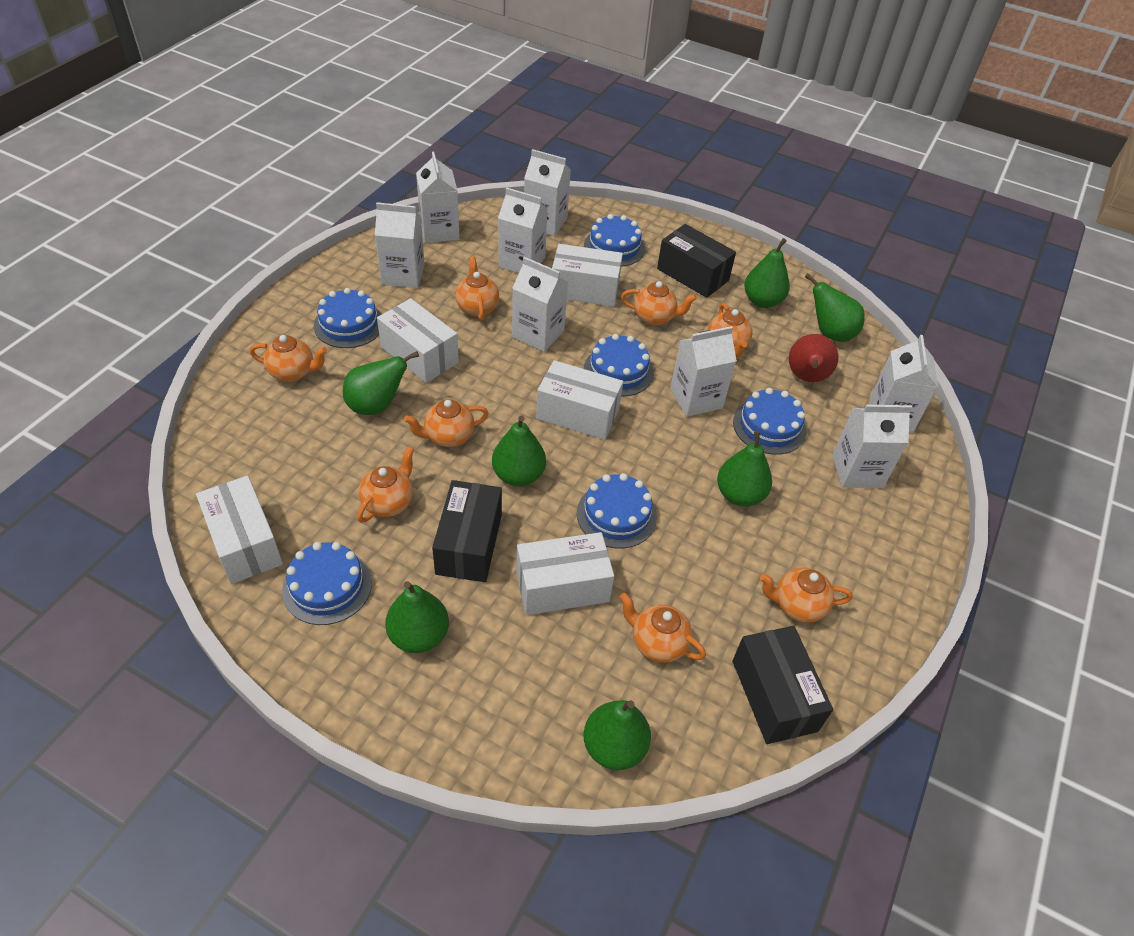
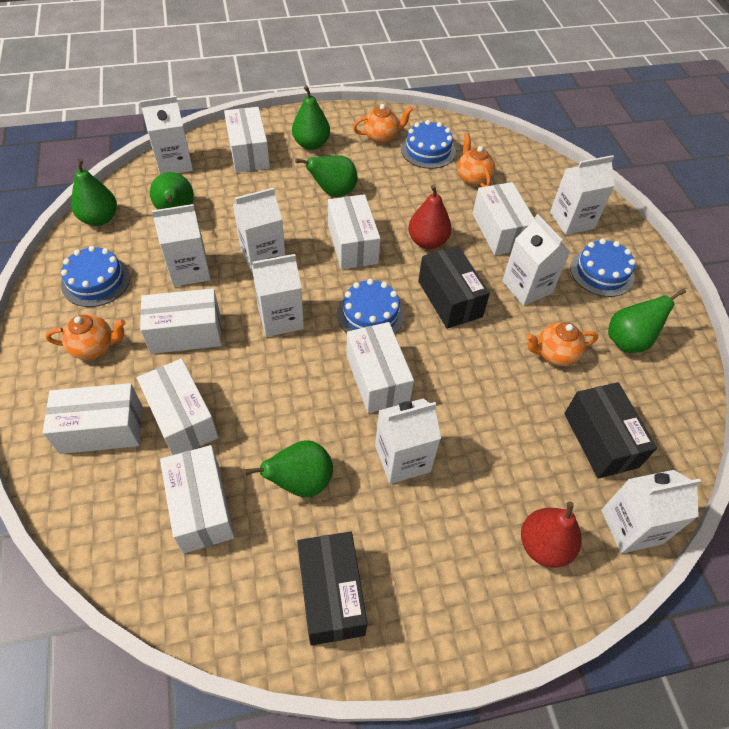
blue cake: [282,542,372,625] [314,288,382,348] [577,473,657,549] [584,214,645,267] [584,334,654,397] [733,388,806,455] = 6 -> [61,246,130,307] [337,279,404,334] [401,120,456,169] [570,239,636,297] = 4
green pear: [343,351,419,415] [385,581,449,653] [492,415,546,486] [584,700,651,770] [717,430,772,506] [744,238,790,308] [805,273,865,342] = 7 -> [71,158,117,226] [150,172,194,210] [244,440,333,497] [292,85,330,150] [295,155,358,197] [608,288,686,353] = 6
orange teapot: [250,335,327,382] [357,446,414,523] [404,399,489,447] [455,256,499,321] [620,593,706,663] [621,281,697,326] [708,303,753,357] [760,568,852,622] = 8 -> [46,315,126,360] [353,104,413,144] [457,134,495,187] [527,322,598,366] = 4
red pear: [789,334,838,382] = 1 -> [408,185,452,249] [521,502,582,568] = 2
white box: [196,475,283,584] [377,298,459,383] [516,532,614,615] [536,360,623,440] [552,244,623,307] = 5 -> [43,383,142,454] [137,359,218,455] [140,288,222,354] [160,445,235,553] [224,107,270,173] [328,194,380,269] [346,322,414,413] [472,182,535,255] = 8

